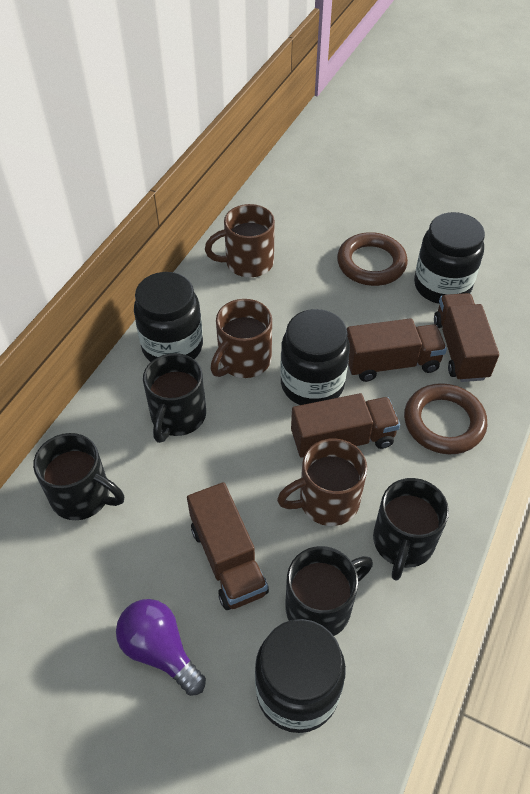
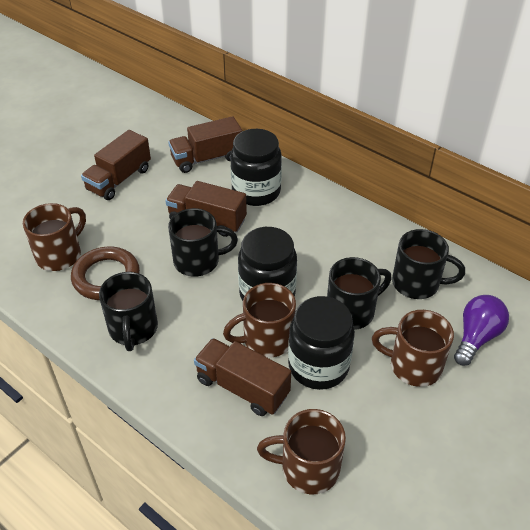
black jar: [134,272,203,362] [255,619,346,733] [280,309,350,405] [414,212,485,304] = 4 -> [230,129,282,206] [238,227,297,301] [288,296,355,390] = 3
brown mug: [205,204,275,277] [211,299,272,378] [277,439,367,526] = 3 -> [23,203,86,271] [223,283,296,357] [257,409,346,494] [372,310,454,387] = 4
brown ring: [337,232,408,286] [404,383,487,454] = 2 -> [71,247,140,300] = 1

